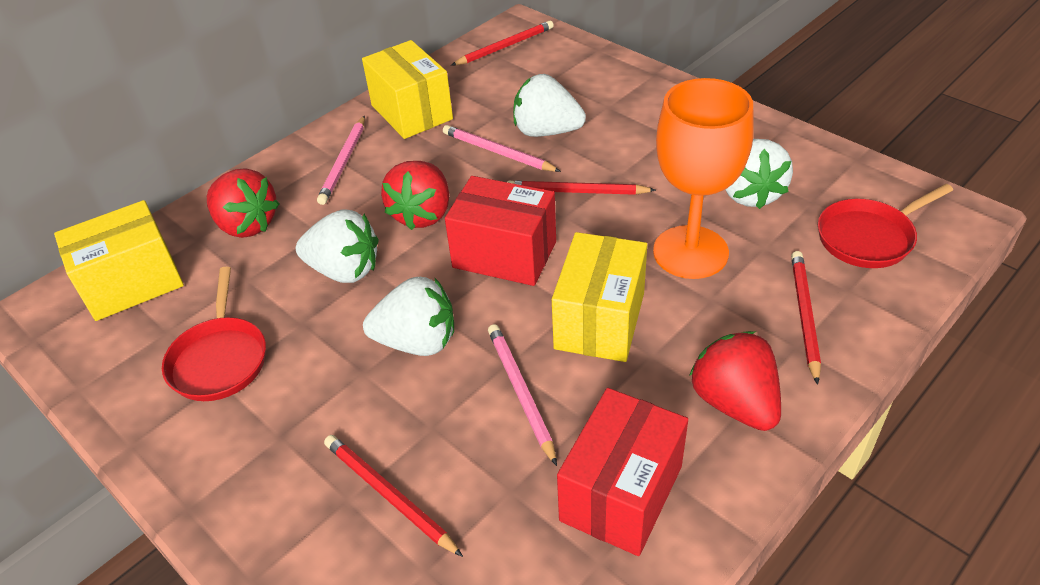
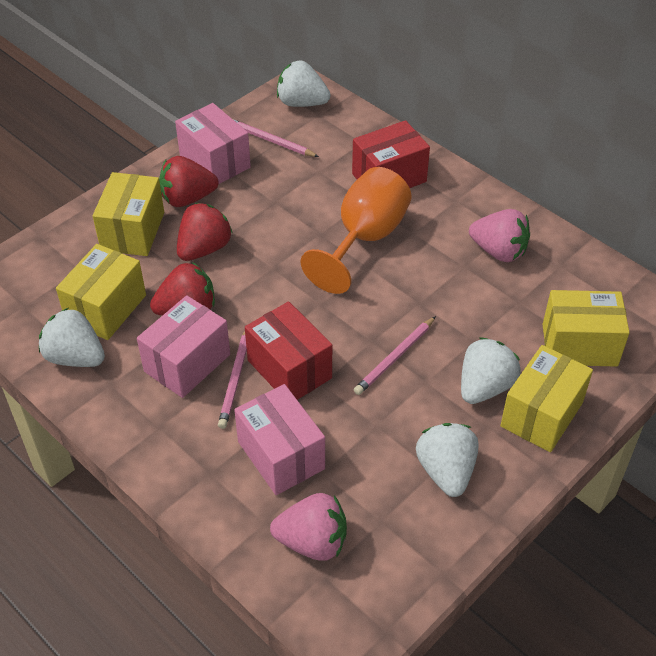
pink box: none = 0 -> [137,295,230,398] [175,103,251,184] [234,384,325,495] = 3
pink strawberry: none = 0 -> [270,493,347,561] [469,209,530,262] = 2
red pan: [162,267,266,401] [818,184,953,268] = 2 -> none = 0
red pencil: [324,435,463,557] [451,20,554,66] [507,181,656,195] [791,251,821,385] = 4 -> none = 0
yellow box: [54,200,184,321] [362,40,453,139] [552,232,647,362] = 3 -> [56,244,146,340] [93,172,164,256] [500,345,593,452] [542,290,630,367] = 4

